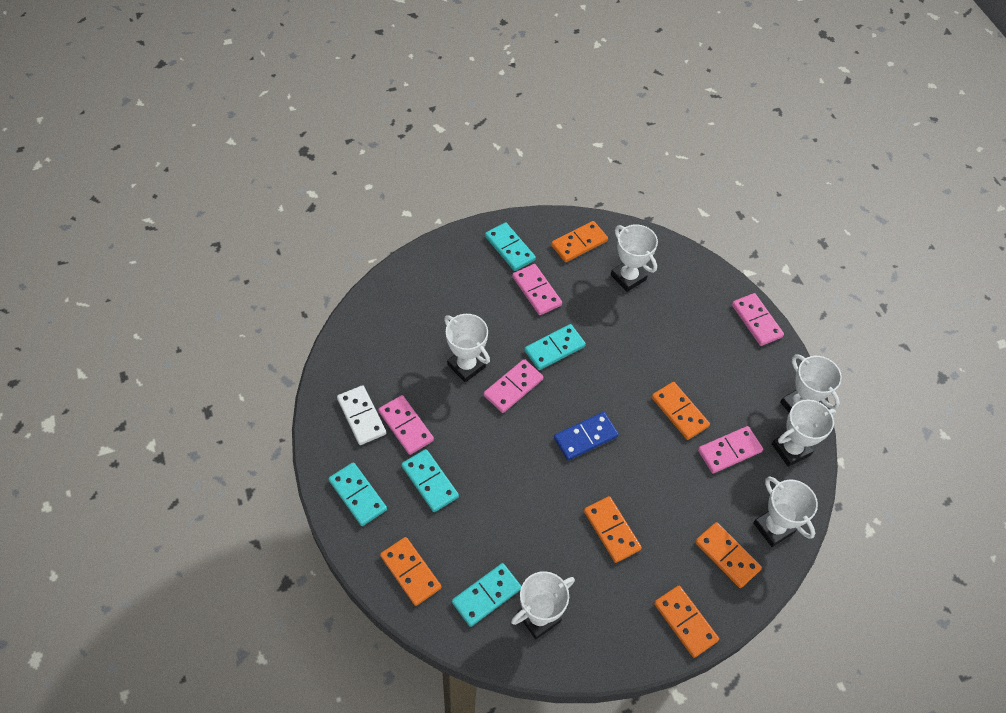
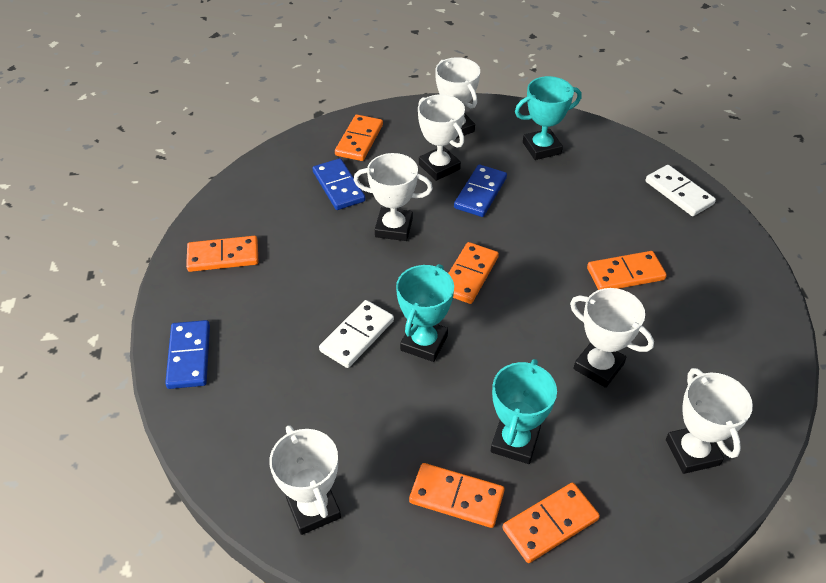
blue domino: [554,412,619,460] = 1 -> [165,320,210,389] [313,158,366,210] [454,165,507,217] = 3
pink domino: [378,395,434,455] [484,359,543,413] [512,264,562,315] [698,426,763,473] [732,293,784,346] = 5 -> none = 0
turquoise domino: [329,462,387,526] [401,449,459,512] [452,563,522,627] [485,222,536,271] [524,324,586,370] = 5 -> none = 0
turquoise trophy: none = 0 -> [396,264,454,362] [491,359,557,464] [515,76,582,160] = 3
white domino: [337,385,386,445] = 1 -> [319,300,394,368] [646,165,716,216] = 2

